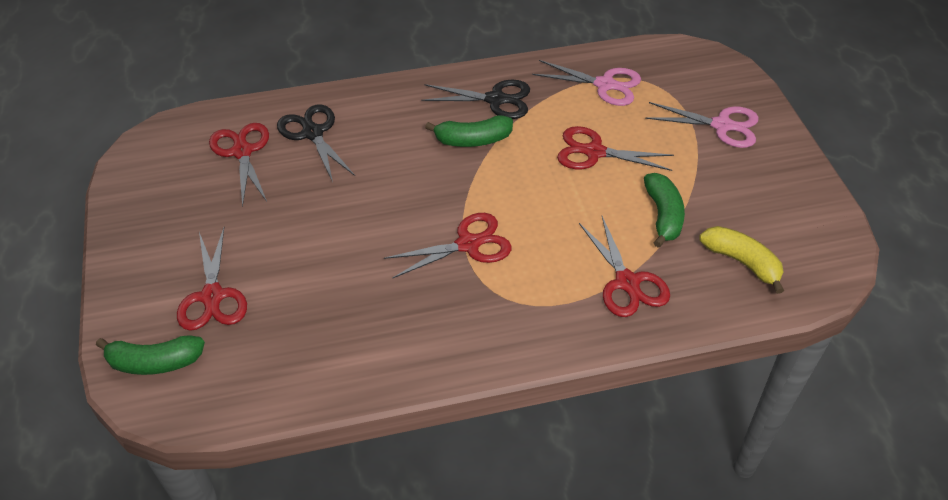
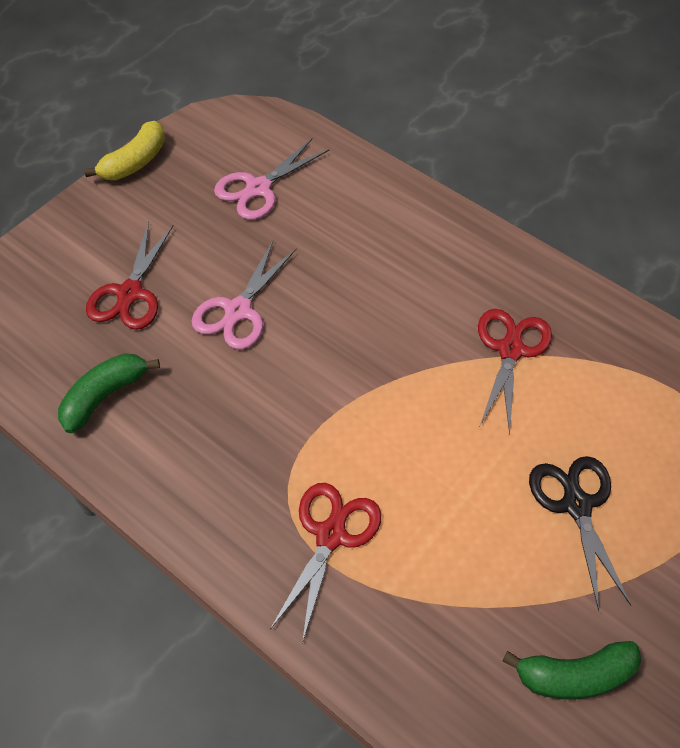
black scissors: [277,104,355,182] [421,80,530,119] = 2 -> [529,456,631,611] = 1
green banana: [96,335,205,375] [425,115,513,147] [644,173,685,248] = 3 -> [58,353,160,433] [502,641,641,700] = 2
red scissors: [177,228,247,331] [209,123,269,207] [384,213,512,279] [557,126,674,171] [579,216,670,317] = 5 -> [86,221,174,330] [270,483,381,643] [478,309,552,435] = 3

